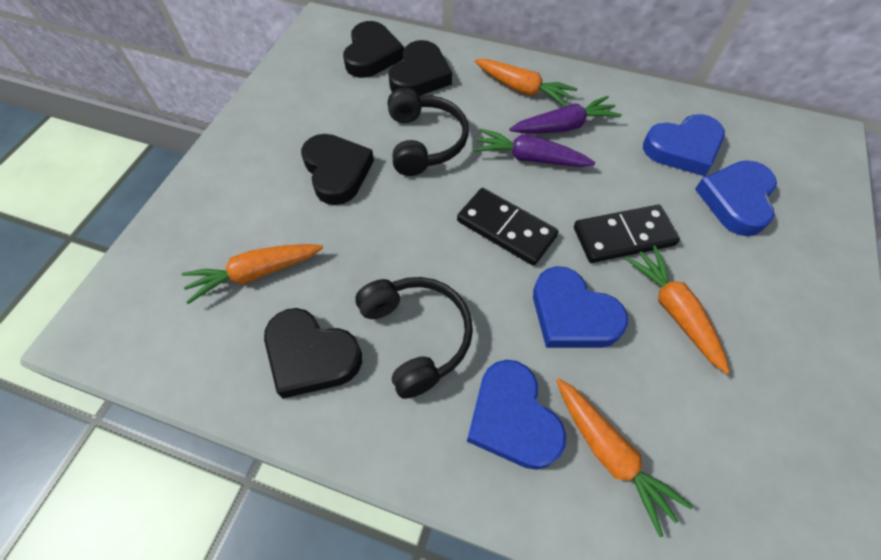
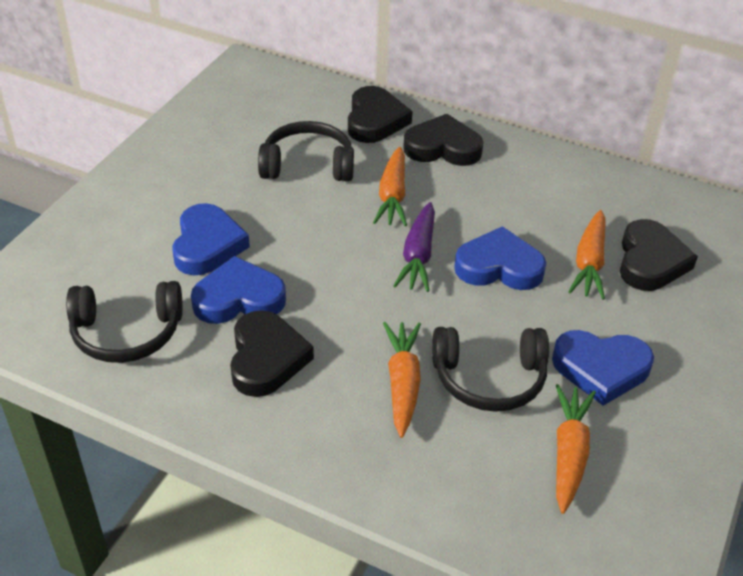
black domino: [457,188,559,266] [574,205,680,263] = 2 -> none = 0
black headphones: [355,277,473,399] [388,88,469,176] = 2 -> [66,281,183,363] [258,121,354,182] [432,327,549,412] = 3
purple carrot: [474,128,595,167] [509,96,622,134] = 2 -> [393,202,435,292] = 1

